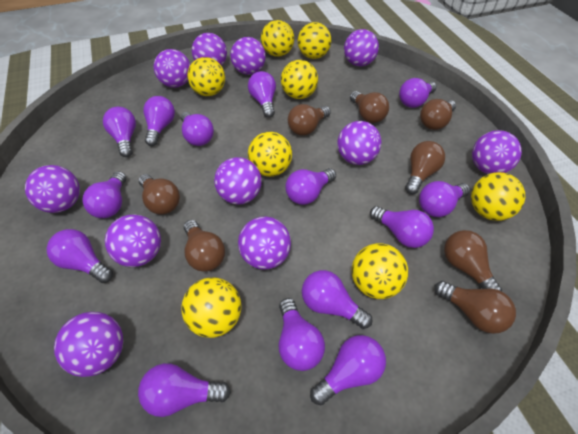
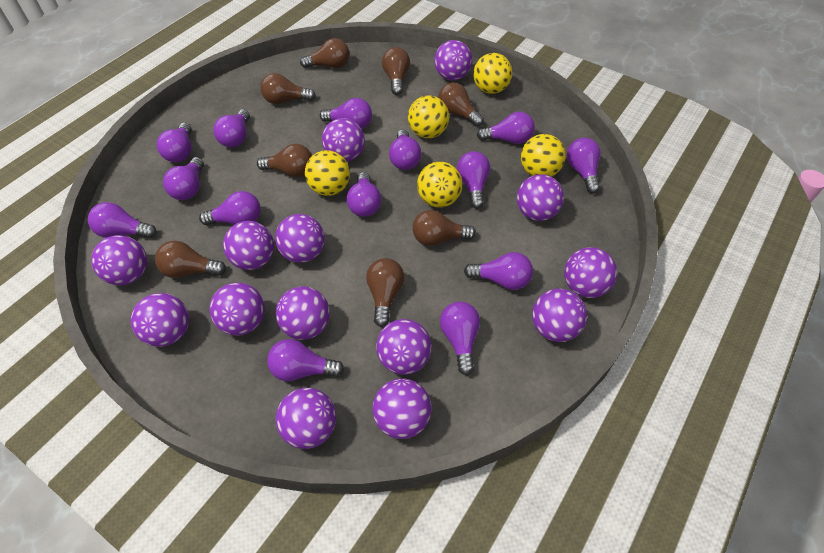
purple ball: [25,165,80,213] [54,312,123,377] [105,214,161,267] [154,49,191,88] [192,33,227,66] [214,157,262,205] [230,37,266,75] [238,216,291,270] [337,121,381,165] [344,29,379,66] [472,130,522,174] = 11 -> [91,235,147,285] [131,293,189,347] [209,282,265,336] [223,221,274,270] [275,214,325,263] [275,286,330,340] [276,388,336,449] [322,118,365,162] [372,378,432,439] [376,319,432,375] [434,40,472,80] [517,174,564,221] [532,288,587,342] [564,247,617,298] = 14
yellow ball: [181,277,241,338] [187,57,225,96] [248,132,292,177] [261,20,294,57] [281,60,318,99] [298,22,331,59] [352,243,408,299] [471,172,525,221] = 8 -> [305,150,350,196] [408,95,449,138] [417,162,463,208] [473,53,512,94] [521,134,566,177] = 5

